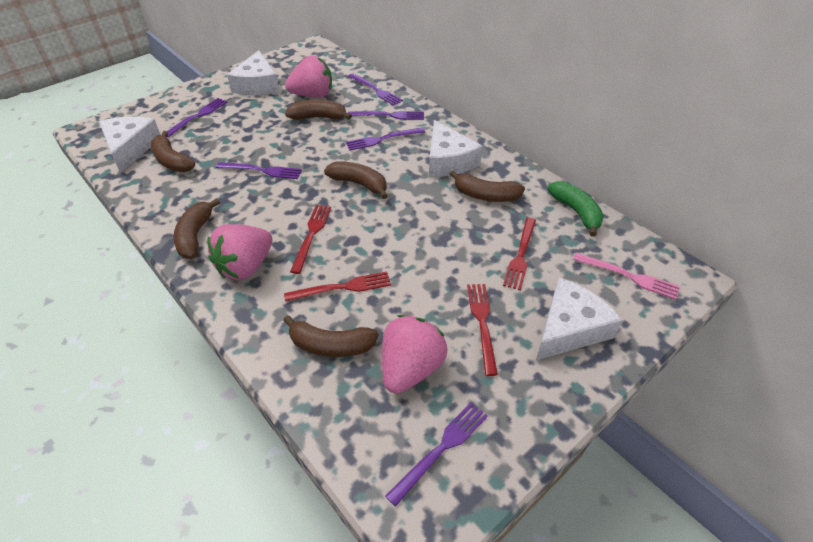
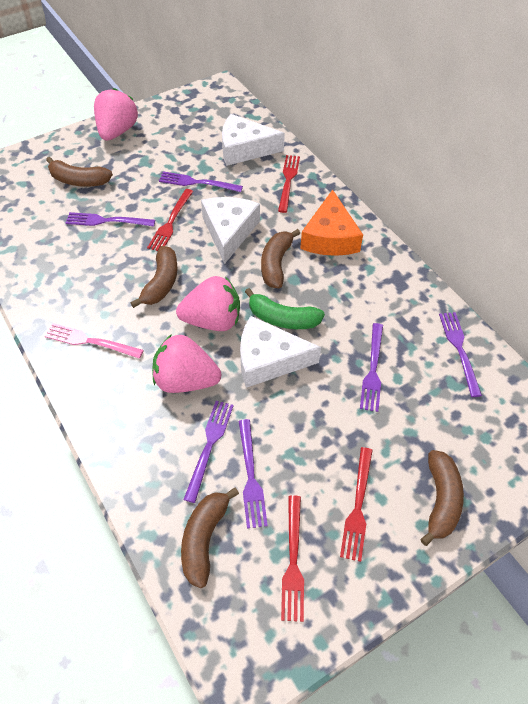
brown banana: [151,131,195,172] [174,198,220,259] [283,315,379,357] [285,100,352,120] [324,161,388,199] [450,170,525,202] = 6 -> [46,157,113,187] [131,246,178,308] [181,487,239,588] [261,229,300,288] [420,450,464,546] = 5
orange cheese: none = 0 -> [300,190,363,256] = 1
white cheese: [99,117,161,173] [227,50,279,95] [429,120,483,177] [536,278,623,360] = 4 -> [201,197,260,264] [222,114,285,166] [240,316,321,388] = 3

